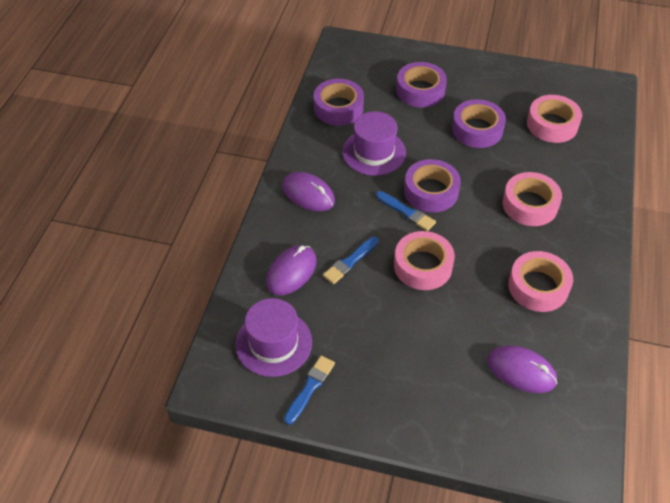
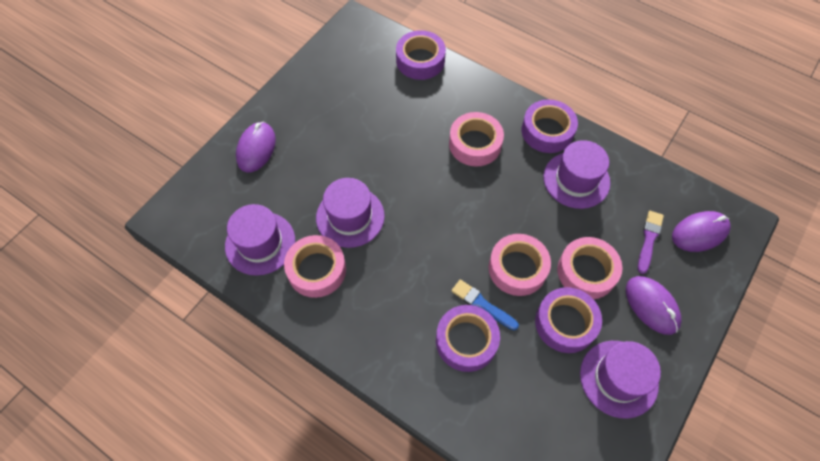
blue brush: [284,355,335,425] [323,237,379,284] [376,191,436,231] = 3 -> [451,279,519,330] = 1
purple brush: none = 0 -> [638,211,664,274] = 1
purple hat: [235,298,312,377] [342,111,406,176] = 2 -> [225,204,295,276] [316,178,385,248] [543,140,610,209] [580,341,661,419] = 4

